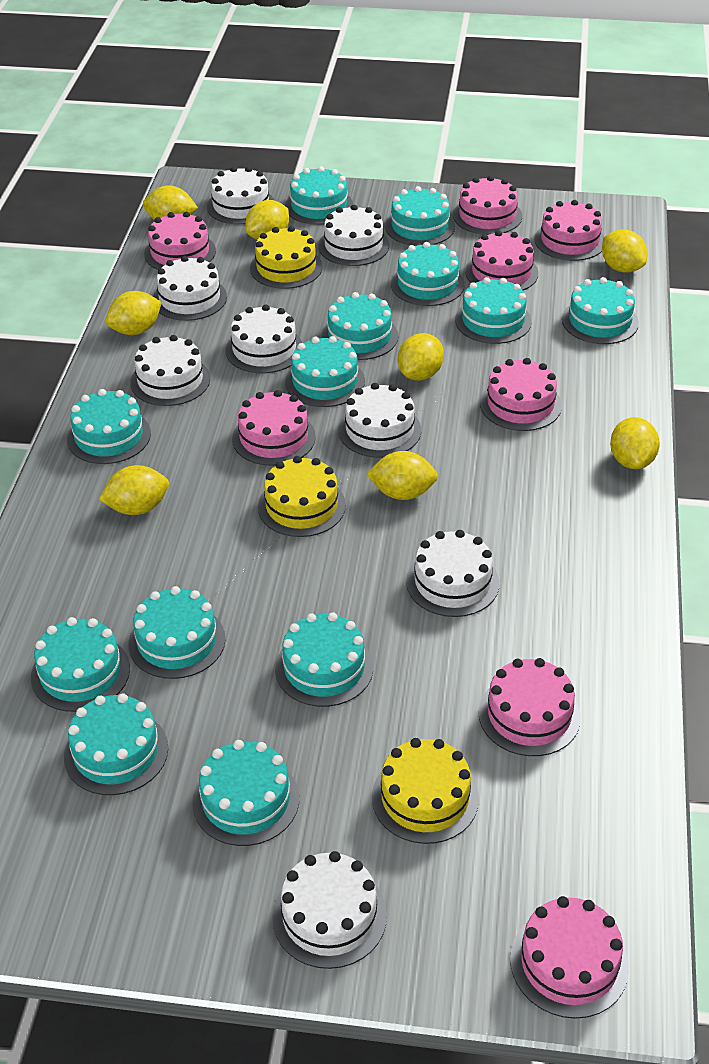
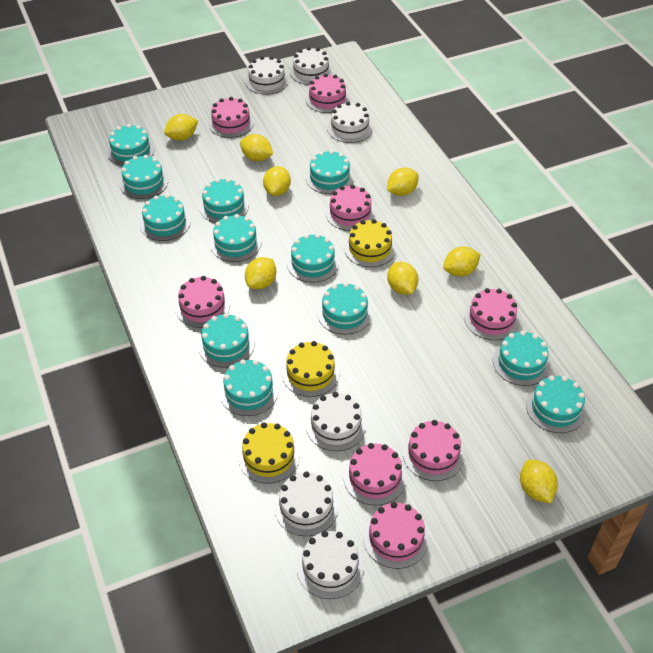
turquoise cake: [31,617,130,712] [64,693,168,795] [67,389,151,464] [129,586,225,679] [192,740,299,846] [275,612,373,707] [285,166,353,225] [285,336,365,407] [321,292,398,360] [385,186,455,246] [391,242,465,306] [455,277,532,344] [562,277,639,344] = 13 -> [107,124,155,166] [120,155,168,199] [140,194,191,241] [198,313,254,368] [199,178,249,223] [210,214,261,262] [220,360,278,416] [287,234,339,283] [306,150,354,194] [317,282,372,334] [493,331,550,386] [526,375,586,433] = 12
white cake: [130,335,210,406] [153,256,227,321] [207,167,275,224] [225,304,302,374] [272,851,387,969] [318,205,389,266] [338,383,421,458] [406,530,499,617] = 8 -> [245,56,289,95] [274,471,338,536] [290,47,333,85] [297,531,364,599] [306,392,366,451] [327,102,373,143] = 6

